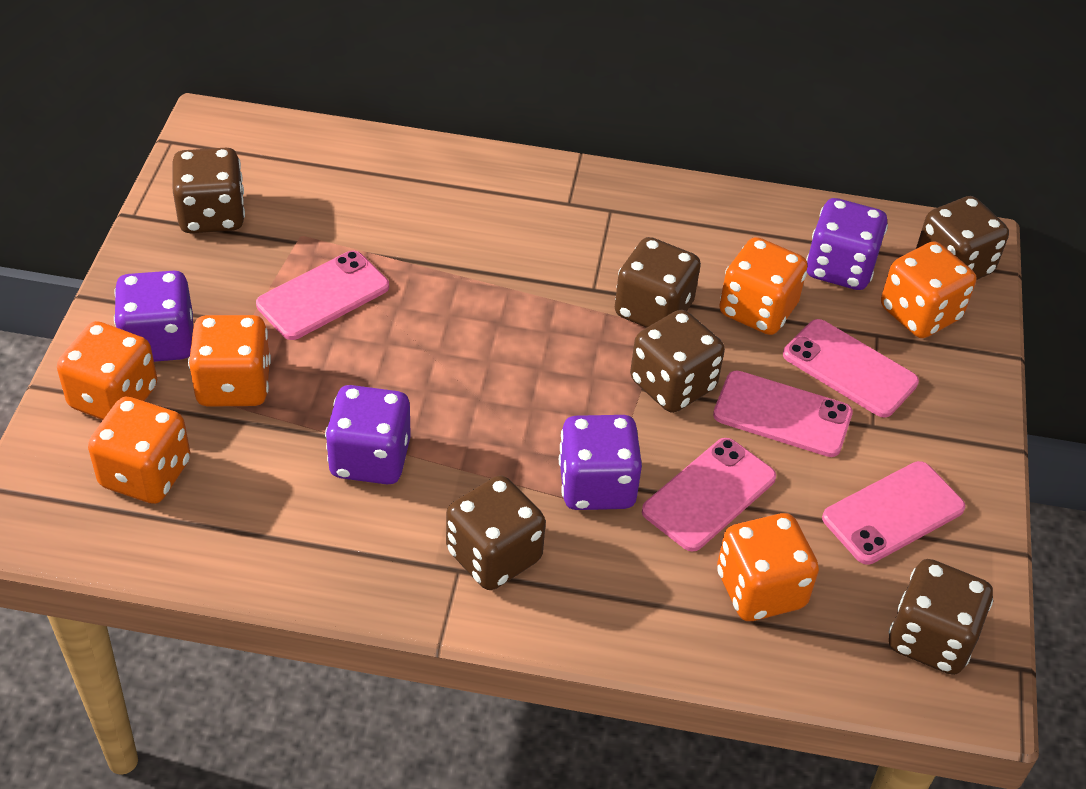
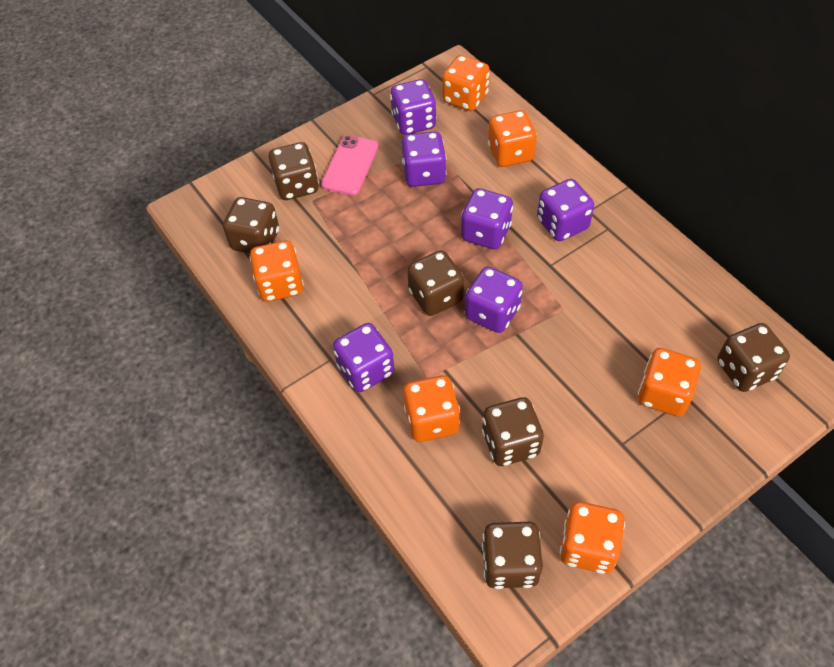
pink phone: [256,251,389,340] [642,438,776,552] [713,370,853,457] [783,319,919,418] [822,461,966,565] = 5 -> [321,135,379,195] = 1
purple dice: [114,271,193,362] [325,385,411,484] [559,415,642,510] [806,198,888,290] = 4 -> [333,323,394,392] [390,79,437,135] [402,131,446,187] [461,188,513,249] [465,266,523,333] [537,179,594,241] = 6

